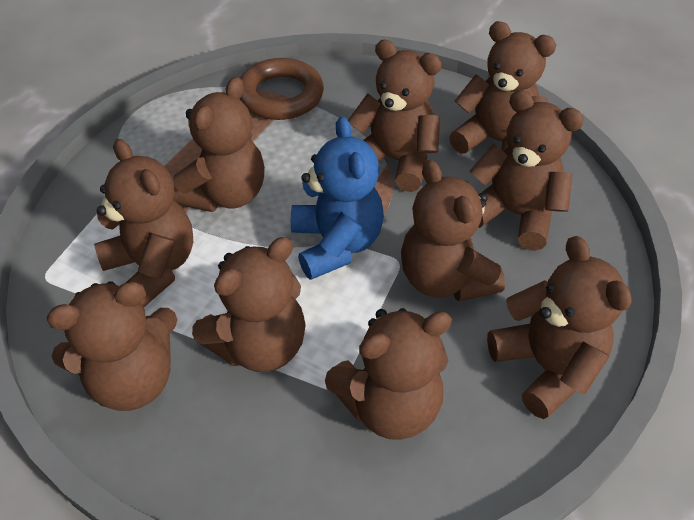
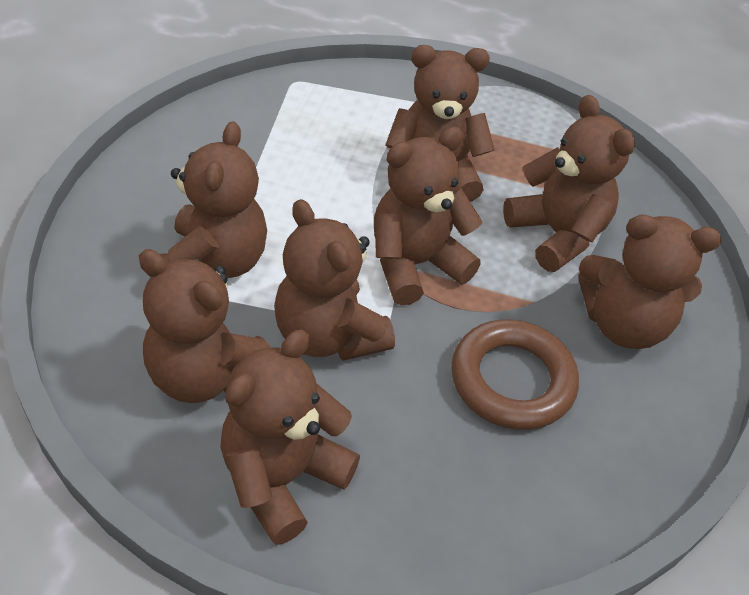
blue teddy bear: [291,116,384,280] = 1 -> none = 0
brown teddy bear: [47,281,178,411] [94,139,193,307] [173,77,265,212] [192,237,306,372] [325,308,452,440] [348,40,442,192] [401,160,505,301] [449,21,556,153] [470,90,584,251] [487,236,632,419] = 10 -> [138,249,271,403] [160,121,267,278] [220,330,360,545] [274,199,395,361] [374,126,482,305] [385,45,495,202] [503,95,635,272] [578,215,721,349] = 8

